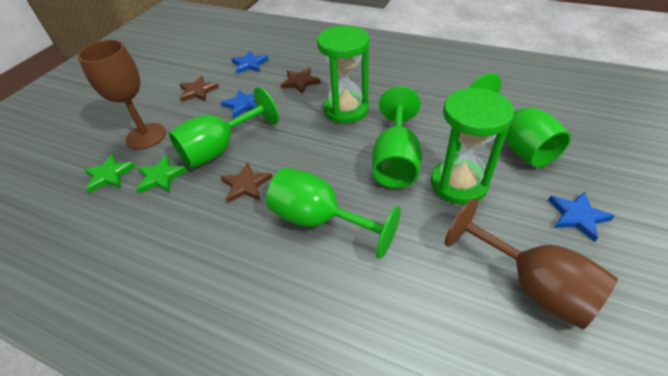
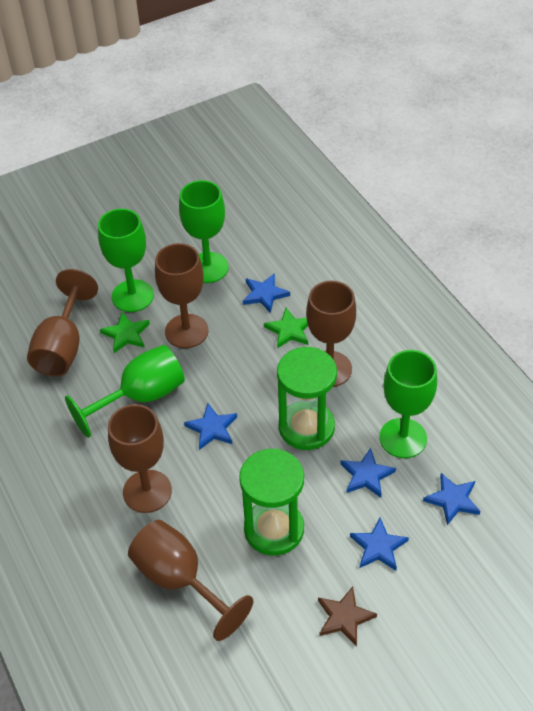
blue star: [221,90,257,119] [231,51,269,74] [548,191,615,242] = 3 -> [184,403,237,450] [243,273,290,313] [340,448,396,498] [350,518,409,571] [423,473,481,525] = 5
brown goblet: [77,40,166,150] [445,198,618,330] = 2 -> [27,269,98,376] [108,404,172,513] [128,520,253,641] [155,243,209,348] [306,281,356,387] = 5
brown star: [179,76,219,102] [221,162,273,203] [280,68,321,94] = 3 -> [318,587,377,647] = 1

